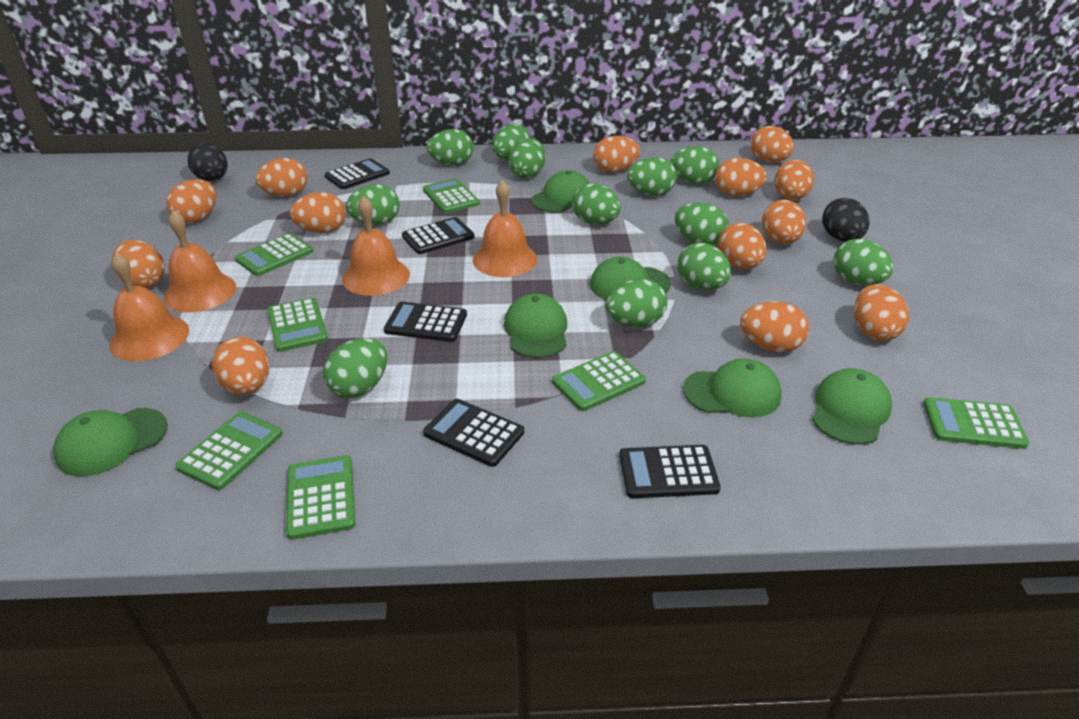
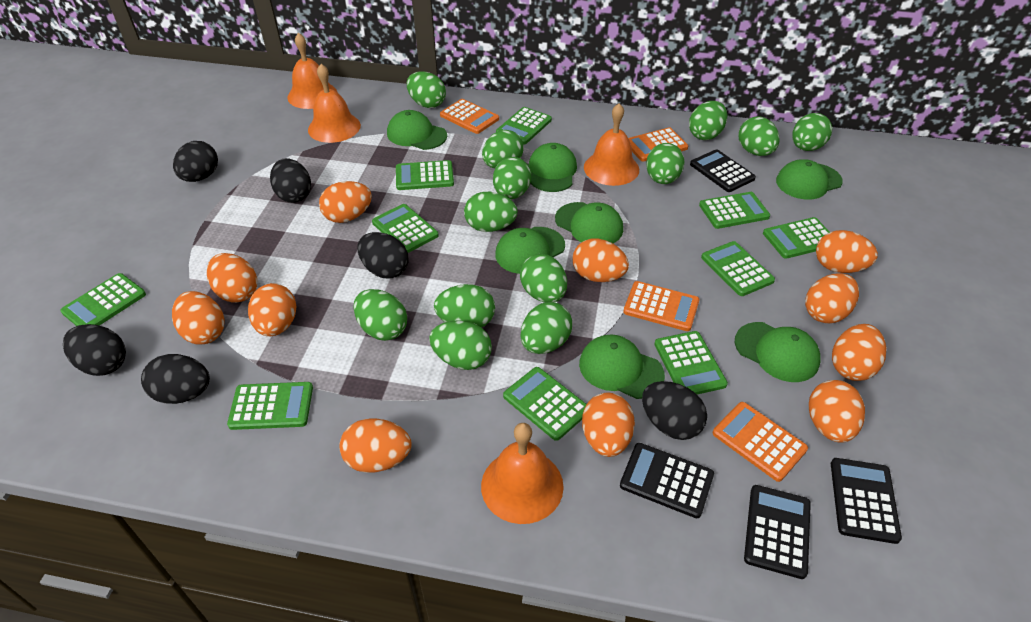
black calculator: [325,158,390,189] [384,302,467,342] [402,217,474,254] [423,399,524,467] [619,445,721,498] = 5 -> [620,443,714,518] [690,149,756,192] [744,485,811,579] [831,458,902,544] = 4
black egg: [188,143,228,181] [822,198,870,241] = 2 -> [63,324,126,376] [141,354,210,404] [173,141,218,182] [270,158,311,203] [357,232,409,279] [642,381,707,440] = 6
green calculator: [175,412,283,490] [235,233,313,276] [267,298,328,352] [286,455,355,540] [423,178,480,213] [552,351,646,411] [923,397,1029,449] = 7 -> [60,273,146,326] [227,382,313,430] [372,204,439,253] [396,160,454,190] [496,107,552,144] [503,367,587,441] [654,331,728,395] [699,192,770,229] [701,241,775,296] [763,217,830,259] = 10
green cap: [53,408,168,476] [504,294,567,358] [531,170,590,212] [590,257,671,300] [683,358,782,417] [812,368,892,445] = 6 -> [387,110,447,150] [495,227,565,274] [528,143,577,192] [555,202,623,243] [579,334,665,399] [735,322,821,382] [776,159,843,200] = 7
green egg: [323,338,387,398] [346,184,400,225] [427,129,474,165] [492,124,531,161] [509,138,546,178] [572,183,621,224] [605,279,667,327] [627,157,677,196] [670,146,719,184] [675,203,729,245] [677,242,731,290] [833,239,893,285] = 12 -> [353,289,407,341] [407,71,446,108] [429,320,492,370] [434,284,495,327] [464,192,518,232] [482,130,524,168] [493,157,531,199] [520,254,567,302] [520,302,573,354] [646,143,684,184] [689,101,727,140] [739,117,779,156] [792,113,832,151] = 13
orange calculator: none = 0 -> [440,99,499,134] [623,281,700,331] [628,127,688,162] [713,402,808,482] = 4
orange egg: [112,240,165,288] [166,179,217,223] [212,337,269,395] [255,158,308,196] [290,192,346,233] [593,136,640,173] [715,158,767,196] [718,223,766,269] [740,301,809,352] [751,126,794,162] [762,200,806,244] [774,160,814,200] [854,284,909,341] = 13 -> [172,291,225,345] [207,253,257,303] [248,283,296,336] [319,181,372,223] [339,418,411,473] [572,239,629,282] [582,393,635,457] [805,273,859,323] [809,380,865,443] [816,230,878,273] [832,324,886,381] = 11

